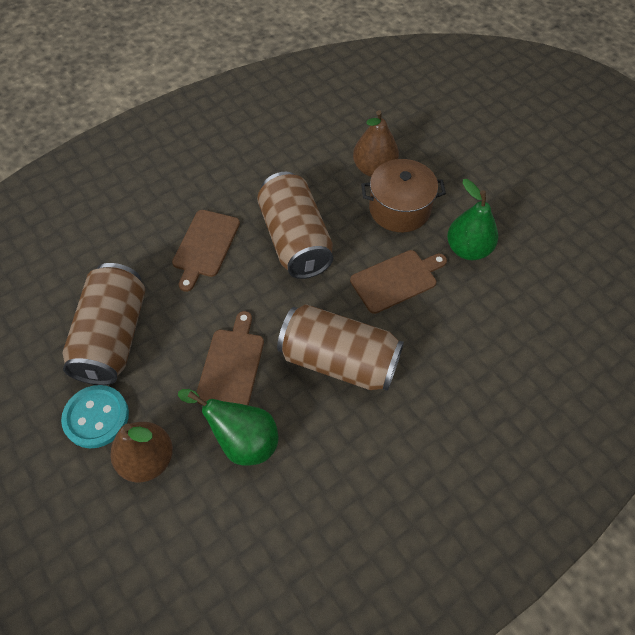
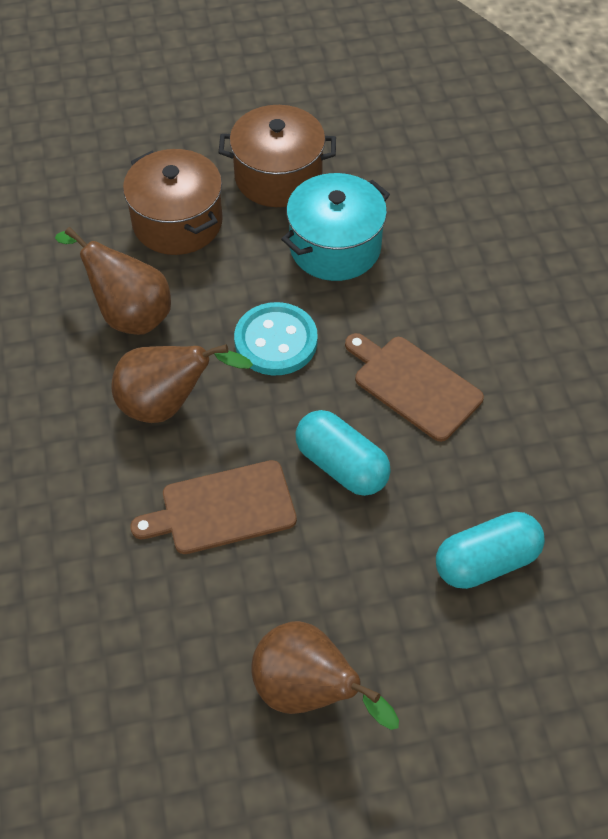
brown can: [62,263,145,385] [257,172,333,279] [277,304,404,391] = 3 -> none = 0
brown cutting board: [172,210,240,292] [196,311,264,406] [350,250,447,314] = 3 -> [130,460,297,554] [345,333,484,442] = 2
brown pear: [110,422,173,482] [353,110,399,177] = 2 -> [55,227,171,335] [111,344,253,423] [251,621,399,730] = 3
brown pot: [361,159,446,232] = 1 -> [123,149,223,255] [219,105,336,207] = 2
green pear: [178,389,278,466] [447,179,498,260] = 2 -> none = 0
turquoise capsule: none = 0 -> [295,410,391,496] [436,512,545,589] = 2
turquoise pot: none = 0 -> [281,173,390,281] = 1

